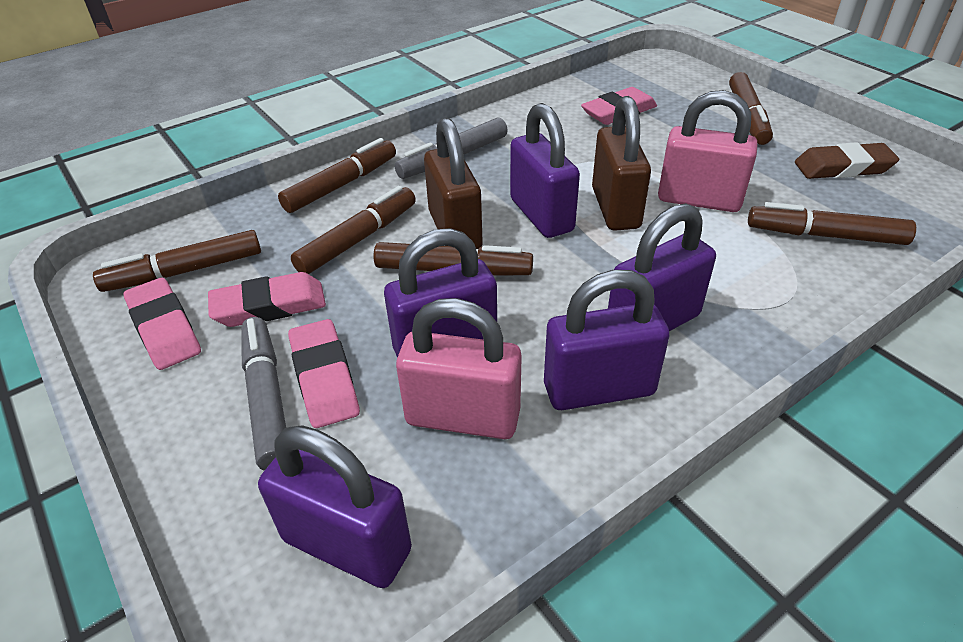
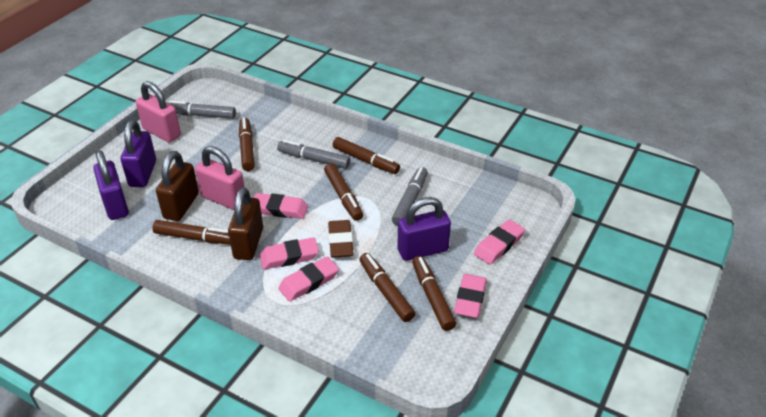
grey marker: [241,317,286,471] [395,117,508,179] = 2 -> [168,100,236,119] [277,140,350,169] [392,167,428,226] = 3
pink eraser: [123,278,201,370] [208,272,326,327] [288,319,360,428] [581,87,657,125] = 4 -> [254,193,308,219] [259,237,319,270] [278,256,339,302] [454,274,487,318] [474,219,525,265] = 5
purple padlock: [258,425,412,588] [384,228,497,357] [510,103,580,238] [544,270,670,410] [608,203,716,331] = 5 -> [93,150,129,220] [121,120,156,187] [397,197,451,261] = 3

